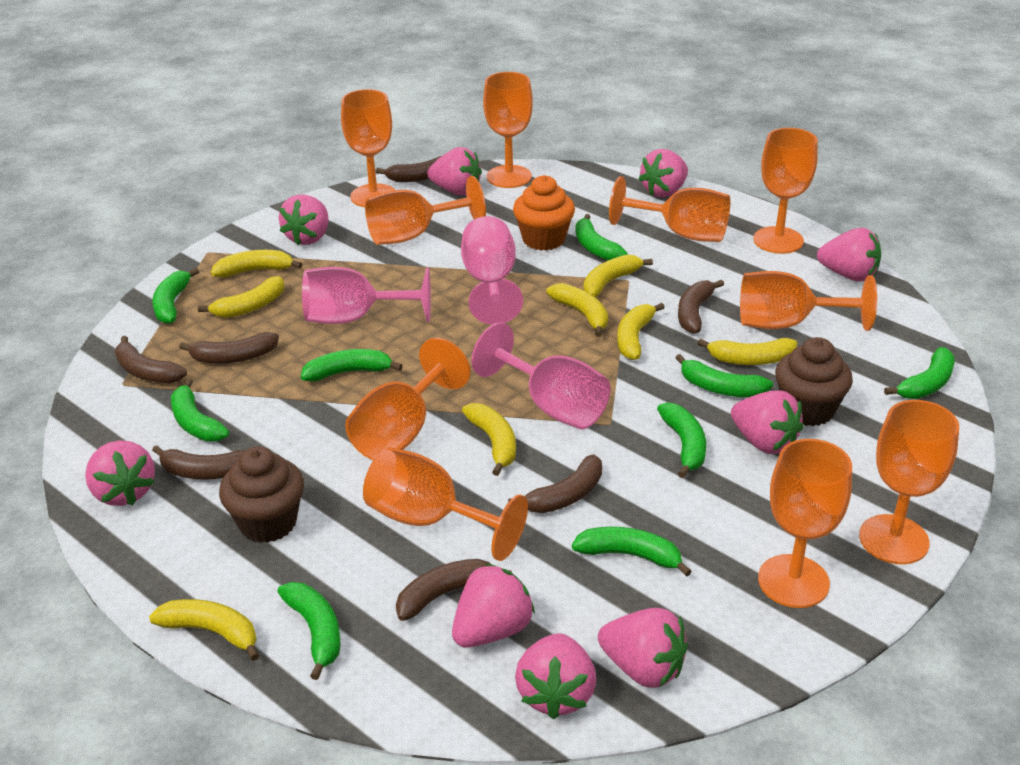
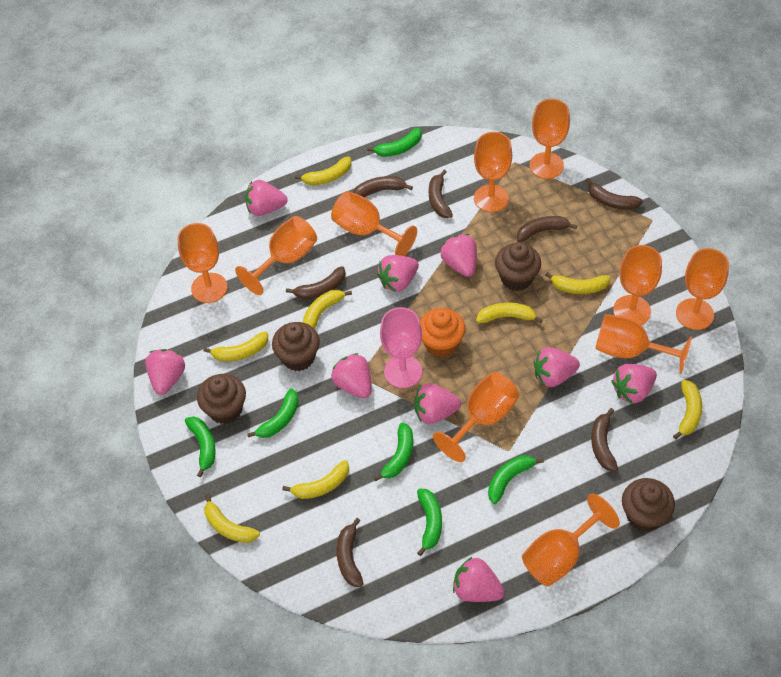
brown cupcake: [219,447,304,543] [775,337,853,426] = 2 -> [197,374,246,424] [272,322,320,371] [495,242,541,291] [622,478,675,532] = 4
green banana: [153,268,199,324] [171,378,229,441] [278,582,340,680] [301,349,403,382] [572,527,692,577] [576,214,628,260] [657,402,706,478] [676,354,773,397] [884,347,955,399] = 9 -> [185,416,216,477] [247,388,299,438] [367,128,422,157] [374,423,413,481] [417,489,442,556] [488,455,544,504] = 6
pink goblet: [302,267,431,324] [461,216,523,325] [472,323,611,429] = 3 -> [380,307,422,388] = 1

